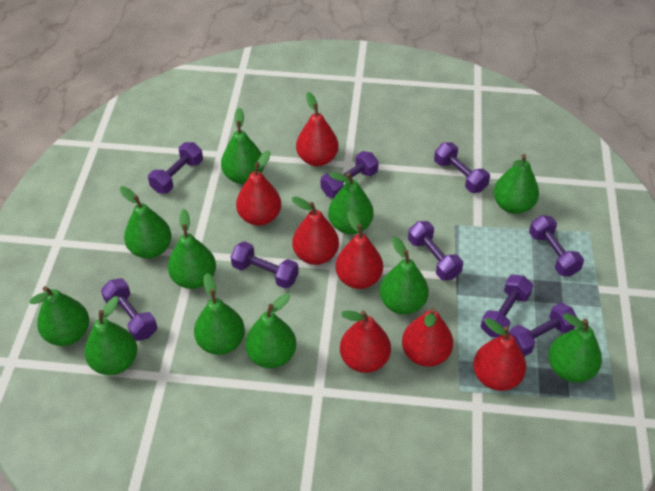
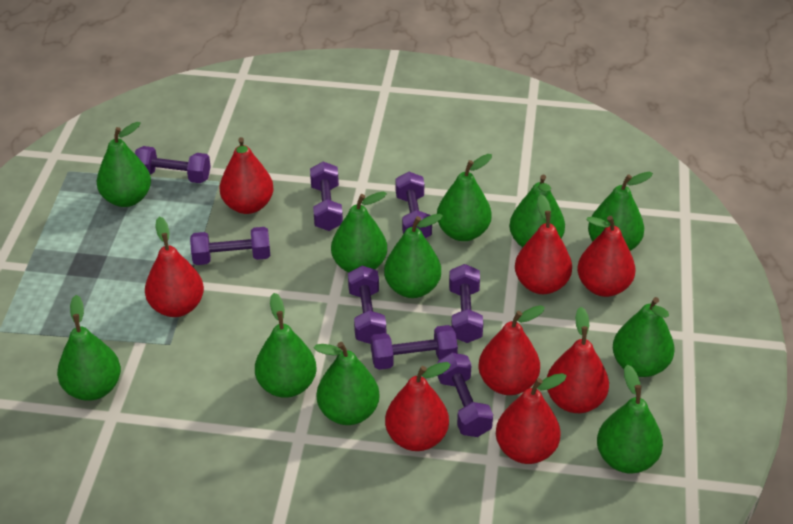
purple dumbbell: [101,278,157,341] [148,142,203,194] [231,241,299,289] [321,151,379,198] [408,221,463,280] [434,142,490,193] [481,275,533,338] [509,303,577,356] [529,215,584,276] = 9 -> [135,146,211,183] [190,227,270,265] [310,162,343,231] [348,266,386,344] [371,325,458,370] [396,172,432,238] [437,353,493,437] [449,264,483,343] = 8
red pear: [236,150,281,226] [292,197,339,265] [296,92,339,166] [335,211,383,289] [340,310,391,373] [402,307,453,367] [473,318,526,391] = 7 -> [145,217,204,317] [219,137,274,214] [385,362,451,451] [478,305,545,395] [496,373,567,464] [515,195,572,294] [547,307,609,413] [577,216,635,297] = 8

